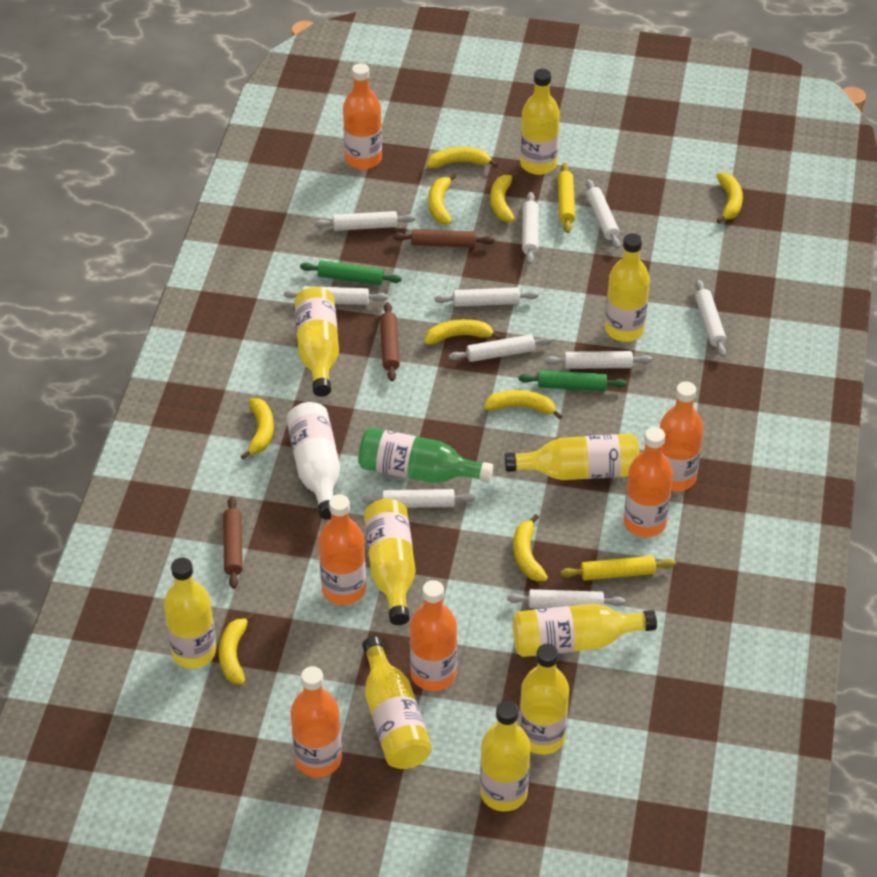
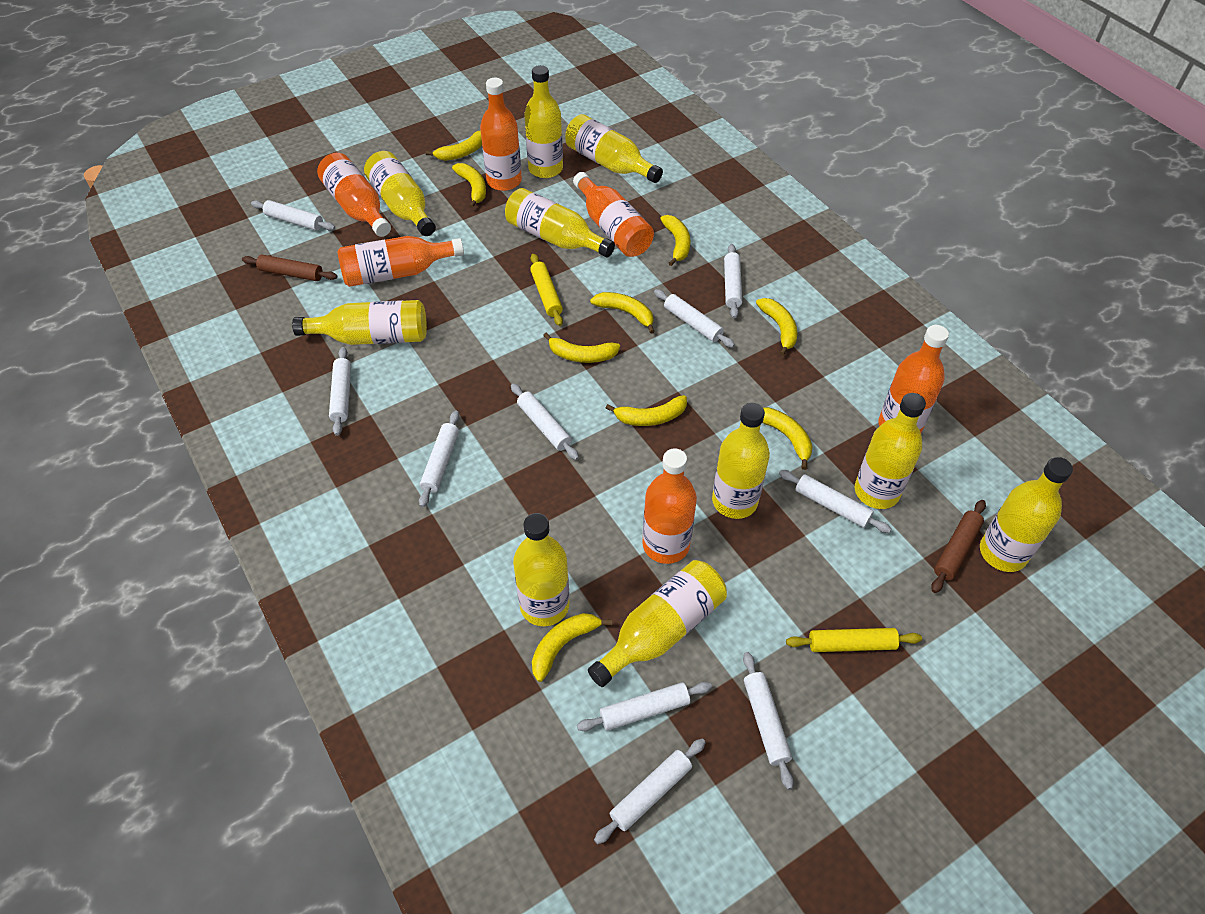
brown rolling pin: [223,496,243,589] [380,302,400,381] [393,229,495,248] = 3 -> [242,255,337,281] [931,500,986,593] = 2
green bottle: [358,427,494,483] = 1 -> none = 0
green rolling pin: [300,260,402,285] [519,370,627,391] = 2 -> none = 0
white bottle: [286,402,340,520] = 1 -> none = 0

